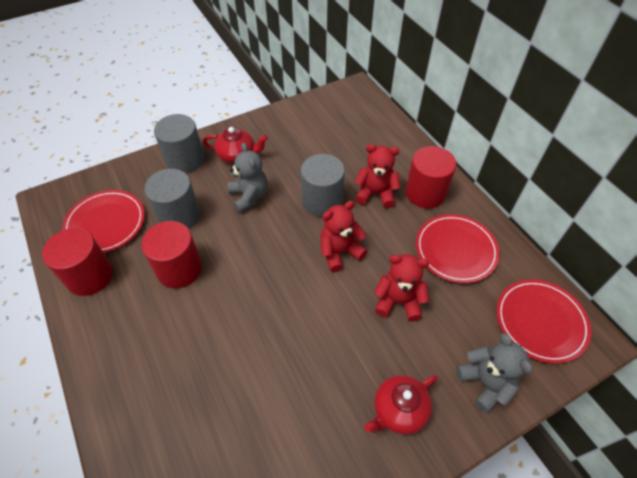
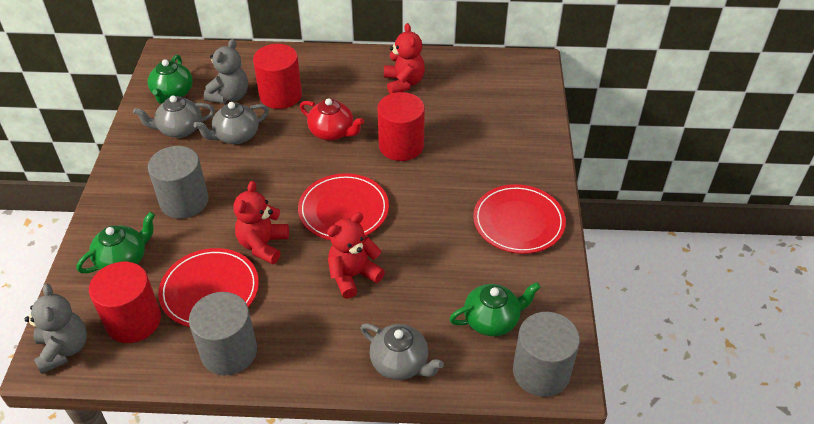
green teapot: none = 0 -> [77,212,155,273] [148,54,193,104] [450,282,541,336] = 3
grey teapot: none = 0 -> [133,95,215,138] [194,102,269,144] [361,323,444,380] = 3
red teapot: [203,127,268,164] [364,375,438,435] = 2 -> [300,98,364,141] = 1

